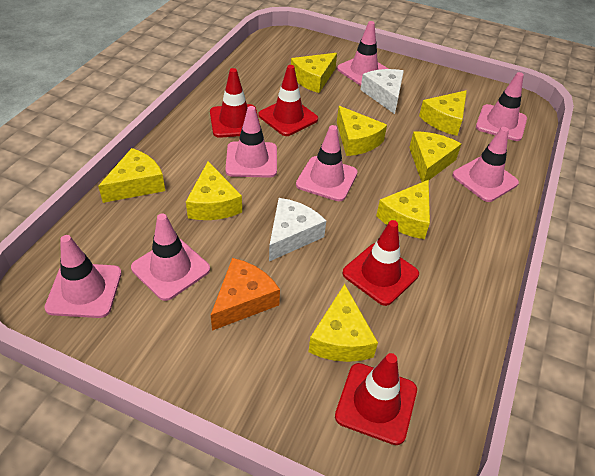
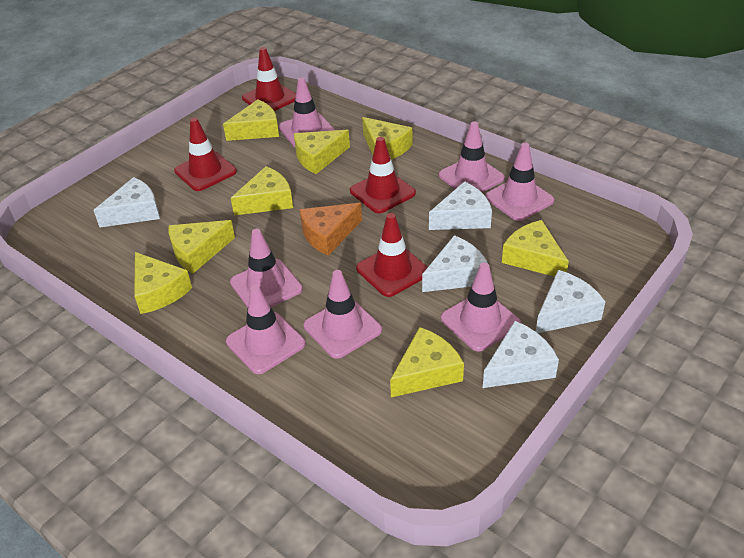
white cheese: [269,198,326,261] [360,69,404,114] = 2 -> [93,177,160,227] [422,235,488,292] [429,181,492,230] [483,321,559,388] [536,270,606,333] = 5

